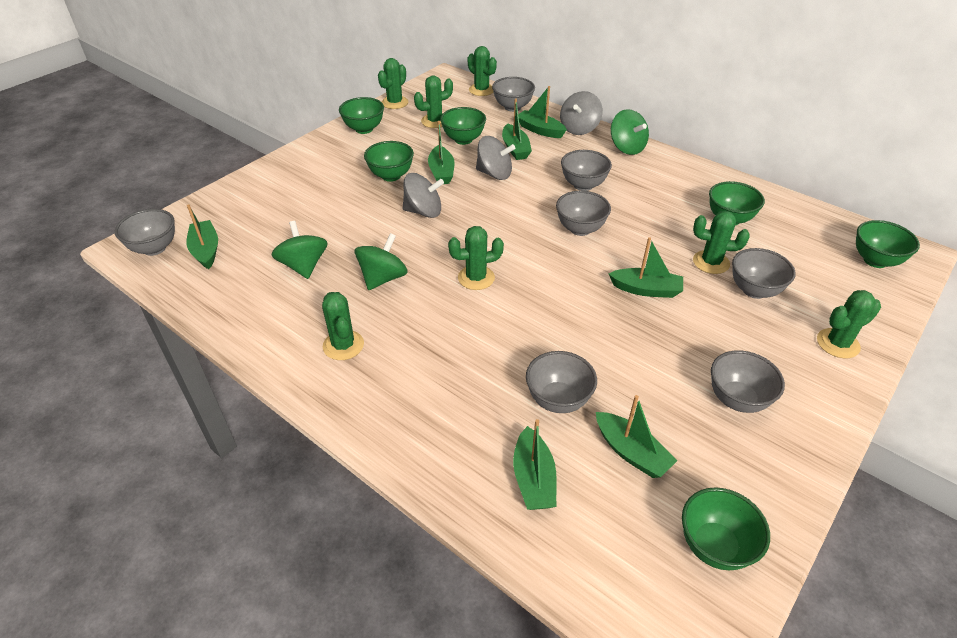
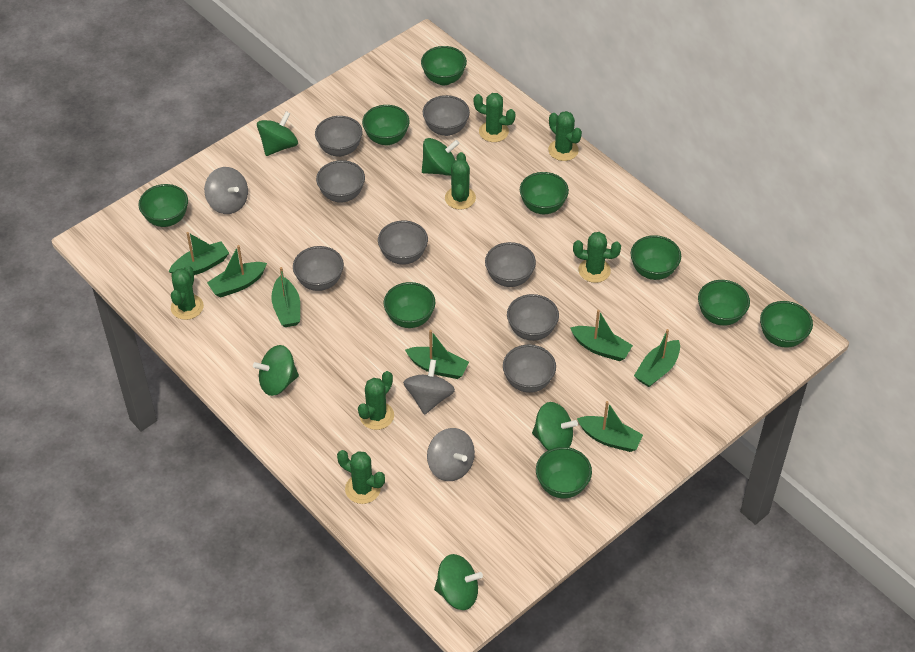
green bowl: [339,97,384,134] [364,141,414,182] [440,107,486,145] [682,487,770,570] [709,181,765,225] [856,220,920,268] = 6 -> [138,184,188,227] [362,105,410,145] [384,282,435,328] [421,46,467,85] [520,172,569,214] [536,447,592,498] [631,235,681,280] [698,280,750,326] [760,301,813,348] = 9
green spinning top: [271,221,328,279] [355,233,408,290] [611,109,649,155] = 3 -> [253,345,299,396] [257,111,298,156] [422,138,459,176] [434,554,483,610] [532,402,578,450] = 5
grey bowl: [115,209,175,256] [492,77,535,112] [526,351,597,413] [556,191,611,236] [561,150,612,191] [711,350,785,413] [732,248,796,299] = 7 -> [293,246,344,291] [315,116,363,157] [316,160,365,203] [378,221,428,265] [423,95,470,136] [485,242,536,287] [503,344,556,393] [507,294,559,341] = 8

